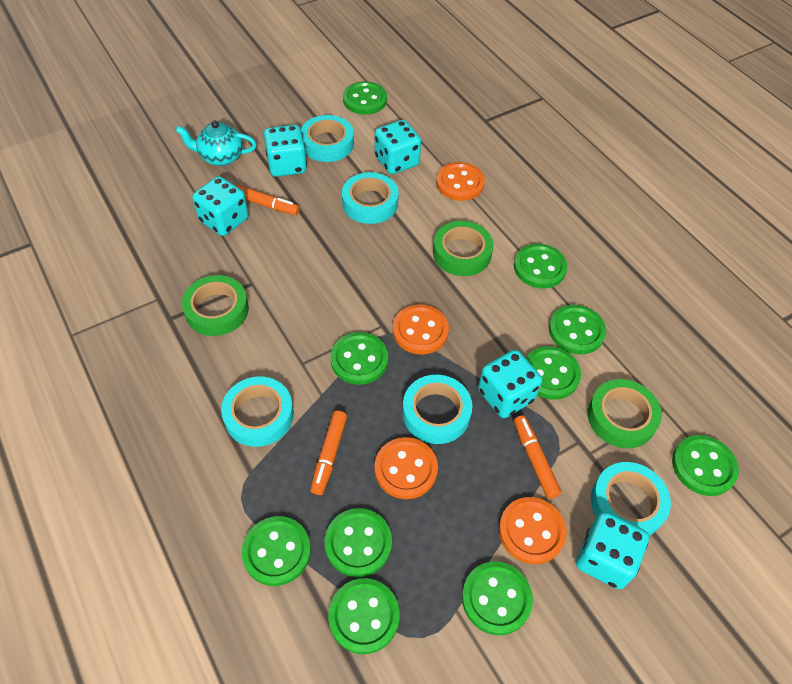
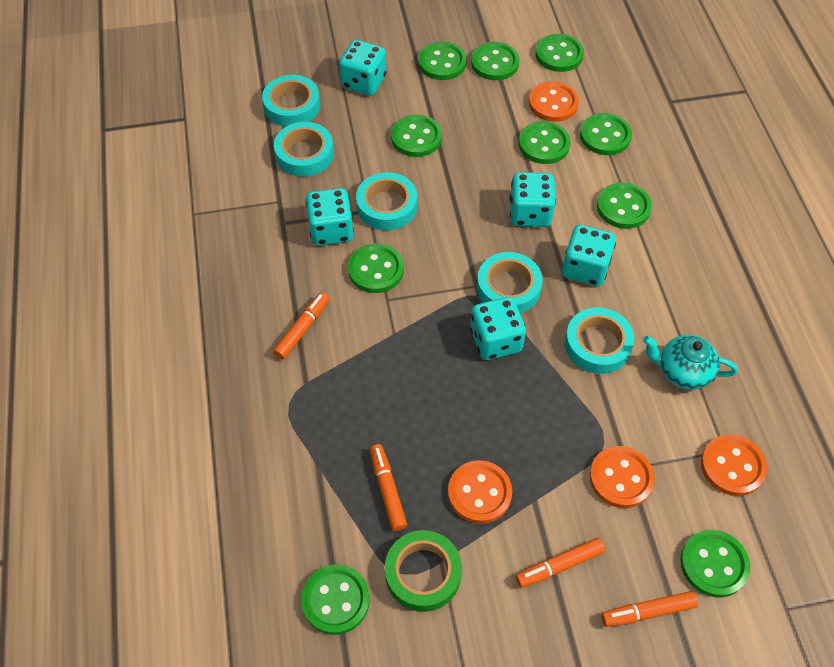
green tape: [182,275,249,336] [433,221,493,276] [588,379,662,448] = 3 -> [385,530,462,612] = 1
orange marker: [235,185,300,215] [310,411,347,495] [514,415,561,499] = 3 -> [273,292,329,359] [370,444,407,531] [516,538,605,588] [601,591,698,627] = 4

